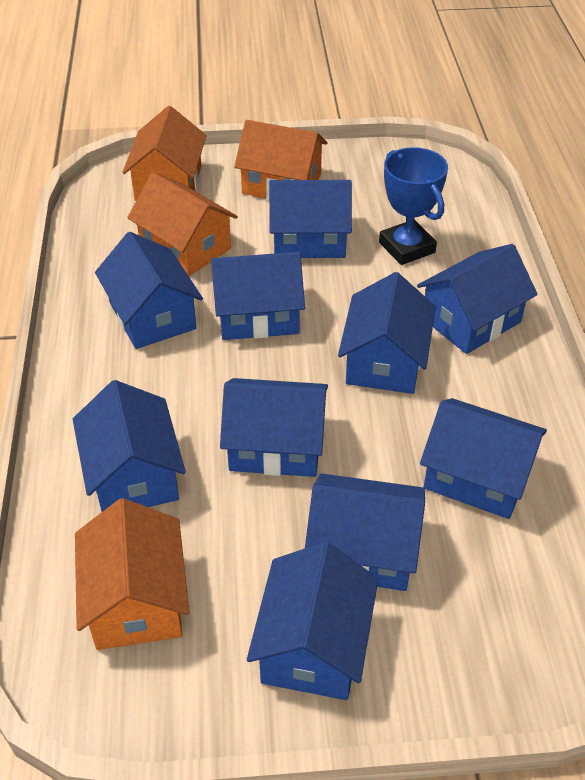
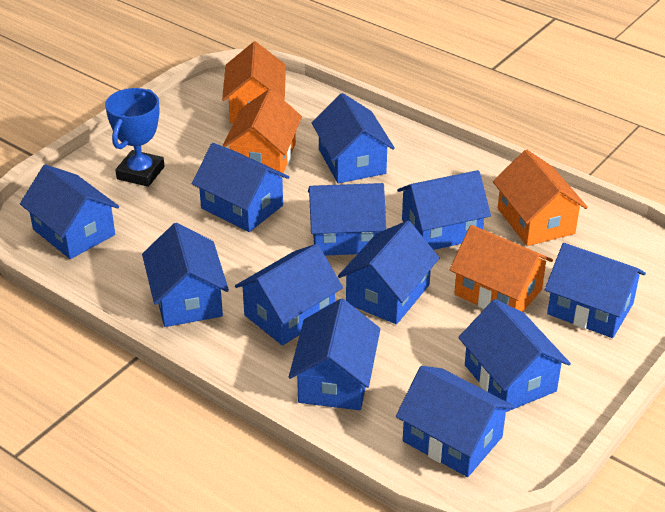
blue house: [73,380,186,512] [95,232,203,349] [211,252,305,340] [220,378,328,477] [247,542,378,700] [269,180,352,258] [305,473,425,591] [338,272,436,394] [417,244,538,354] [420,398,547,519] = 10 -> [20,164,119,259] [142,223,229,327] [192,143,289,232] [235,244,343,346] [289,299,380,410] [308,183,386,256] [312,93,395,183] [338,221,440,324] [396,366,514,477] [397,170,491,250] [458,299,571,412] [545,243,646,338] = 12

